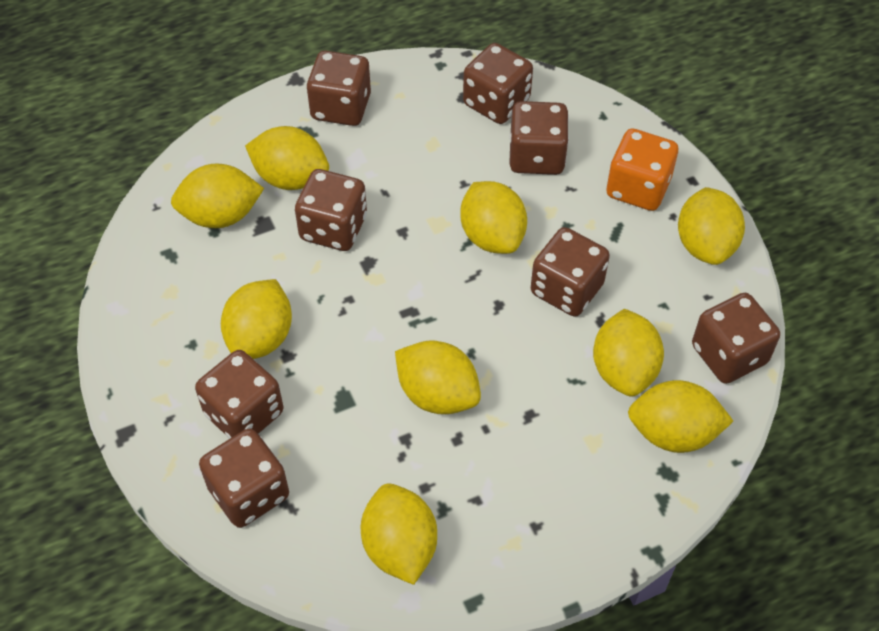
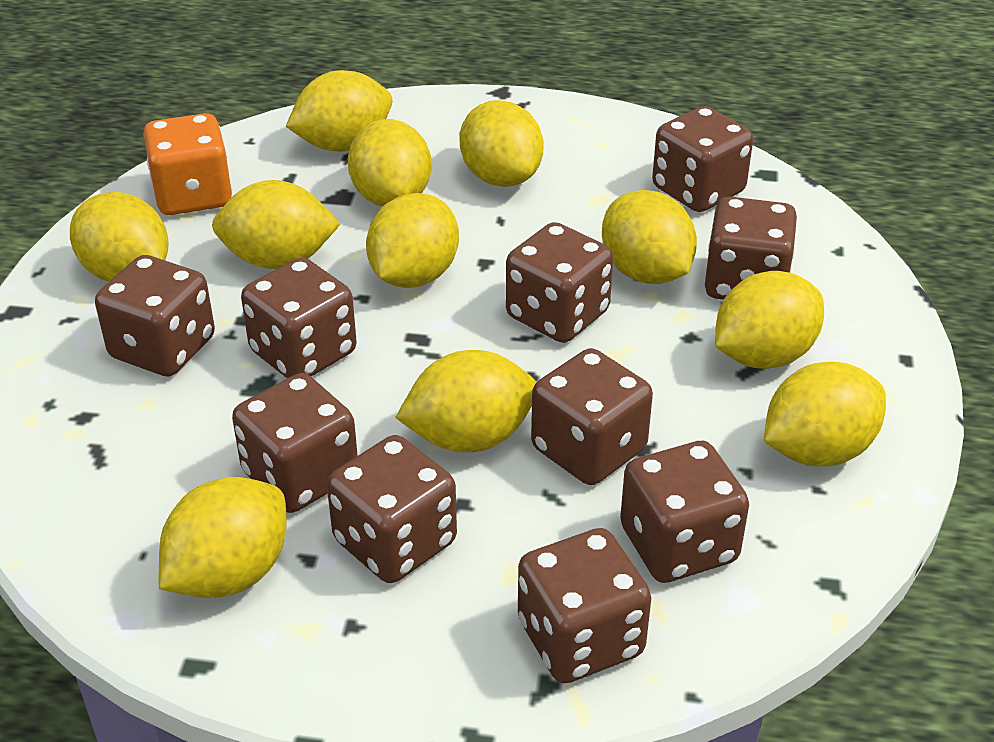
brown dice: [195,350,283,439] [199,429,289,528] [295,169,367,251] [307,51,371,126] [463,43,533,124] [509,101,569,175] [531,227,610,317] [692,293,780,384] = 8 -> [95,255,215,376] [232,373,358,513] [241,257,357,378] [327,435,457,583] [506,222,613,343] [518,528,651,683] [531,348,653,485] [620,441,749,583] [652,106,753,212] [705,197,797,300] = 10
yellow lemon: [171,164,264,228] [221,279,292,359] [245,126,329,190] [361,483,437,585] [395,340,481,414] [460,181,527,254] [593,309,664,397] [628,380,733,453] [678,187,745,265] = 9 -> [70,192,169,282] [158,477,287,598] [212,180,341,269] [286,70,392,152] [348,119,432,207] [366,193,459,288] [395,350,536,452] [459,100,543,187] [602,190,697,284] [715,271,824,369] [764,362,886,466] = 11

